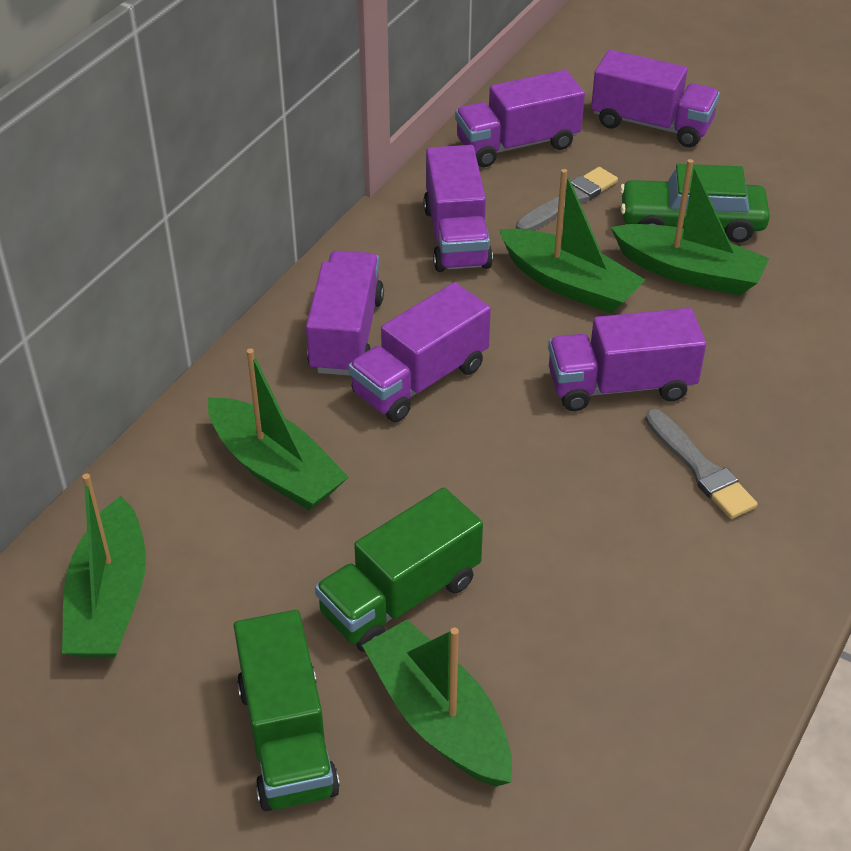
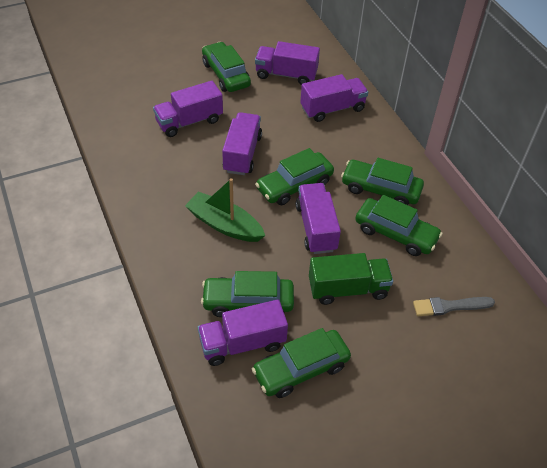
green boat: [62,474,146,658] [208,348,349,510] [362,619,512,787] [499,169,645,313] [611,159,770,296] = 5 -> [185,178,265,242] = 1
green car: [620,164,770,243] = 1 -> [201,271,294,317] [202,42,251,92] [252,328,351,398] [255,148,334,205] [341,158,424,205] [355,195,443,256] = 6
green truck: [234,610,340,811] [315,487,483,653] = 2 -> [309,253,393,305] = 1
grey brush: [516,167,618,231] [645,409,758,519] = 2 -> [413,297,495,316] = 1

